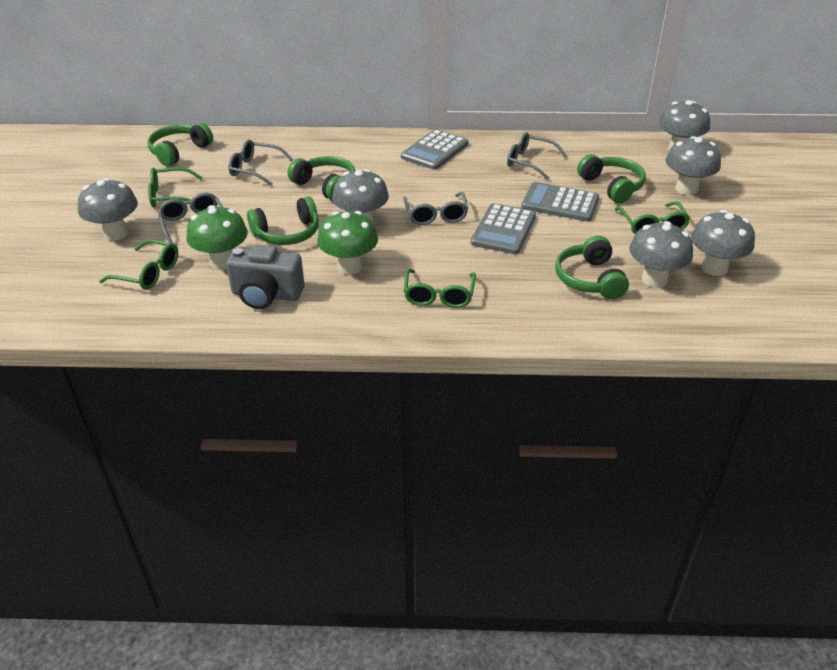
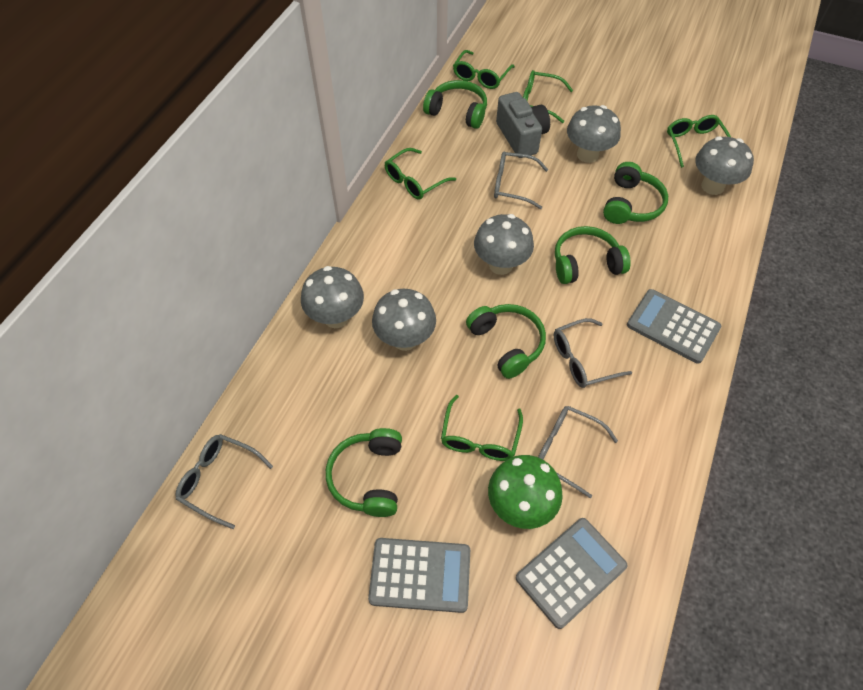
green glasses: [99,239,178,290] [148,167,203,207] [404,269,476,308] [615,201,690,234] = 4 -> [384,148,456,200] [441,395,523,461] [453,50,515,89] [523,70,573,123] [667,115,731,168] = 5
green mushroom: [186,205,248,270] [317,211,378,275] = 2 -> [488,455,563,529] = 1
grey mushroom: [78,178,138,241] [332,169,389,224] [629,221,693,288] [659,100,710,151] [666,136,721,195] [691,210,755,276] = 6 -> [301,266,364,328] [372,289,436,351] [474,214,534,275] [567,105,621,163] [695,136,754,195] = 5

